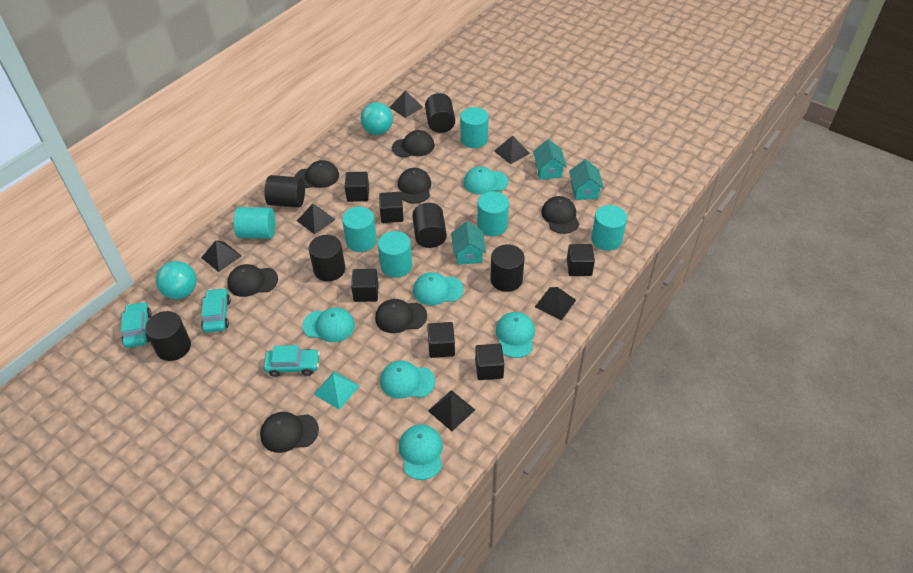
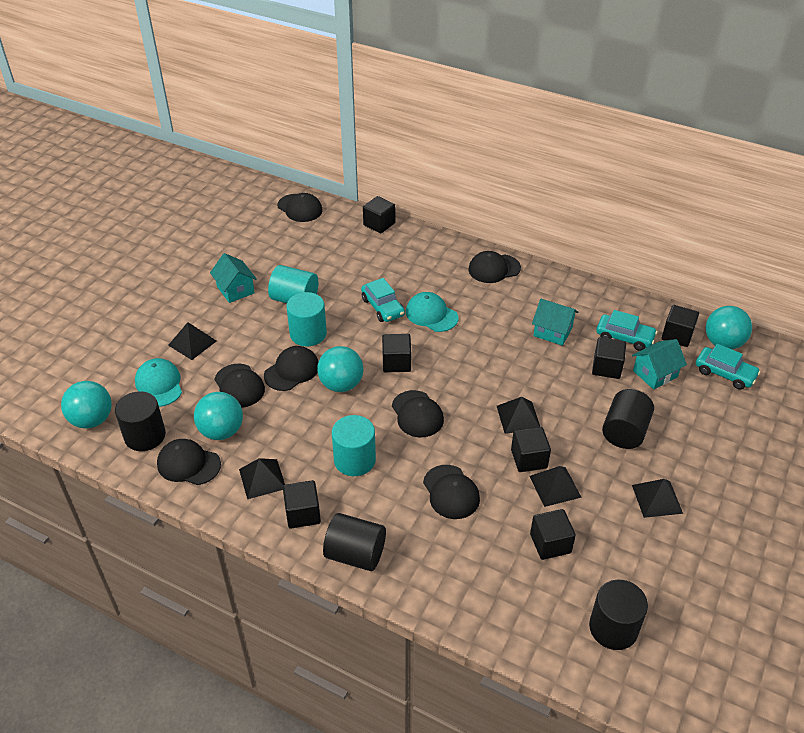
black cube: [345,172,369,202] [351,269,379,302] [379,192,404,223] [427,322,455,358] [475,344,504,380] [567,244,595,276] = 6 -> [283,480,321,529] [363,196,395,234] [382,334,411,372] [511,427,551,472] [530,509,576,560] [592,337,626,379] [662,305,699,347] = 7
black cylinder: [145,311,191,361] [264,175,305,207] [309,235,346,281] [412,203,447,248] [425,93,455,133] [490,244,525,292] = 6 -> [115,391,166,451] [323,513,386,571] [589,580,648,650] [602,389,654,449] = 4
black pyramid: [201,240,242,272] [297,204,336,234] [389,91,423,118] [428,390,475,431] [494,136,530,164] [535,287,576,320] = 6 -> [168,322,216,360] [239,458,285,499] [497,397,540,434] [530,466,582,507] [632,479,683,518] = 5
turquoise ball: [156,261,197,299] [361,102,393,135] = 2 -> [61,381,112,429] [194,392,243,440] [317,346,363,392] [706,306,752,350] = 4
turquoise cap: [302,307,355,342] [380,361,435,399] [399,425,443,480] [413,272,464,305] [464,166,508,195] [496,312,535,358] = 6 -> [135,358,182,407] [406,292,458,332] = 2
turquoise cylinder: [234,207,275,239] [342,207,377,252] [378,231,412,278] [460,107,488,148] [477,191,509,236] [591,205,627,251] = 6 -> [268,265,318,303] [286,292,327,346] [332,415,376,476] = 3
turquoise pyramid: [313,371,360,410] = 1 -> none = 0

